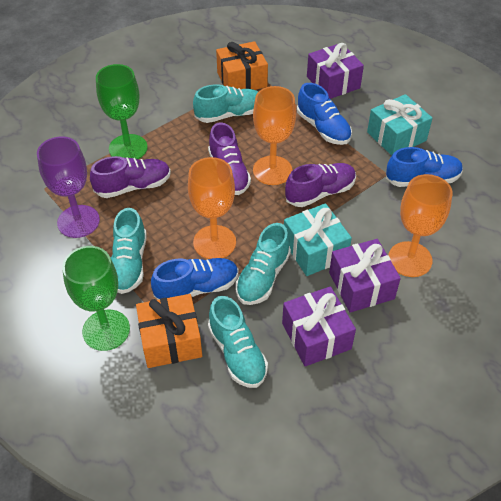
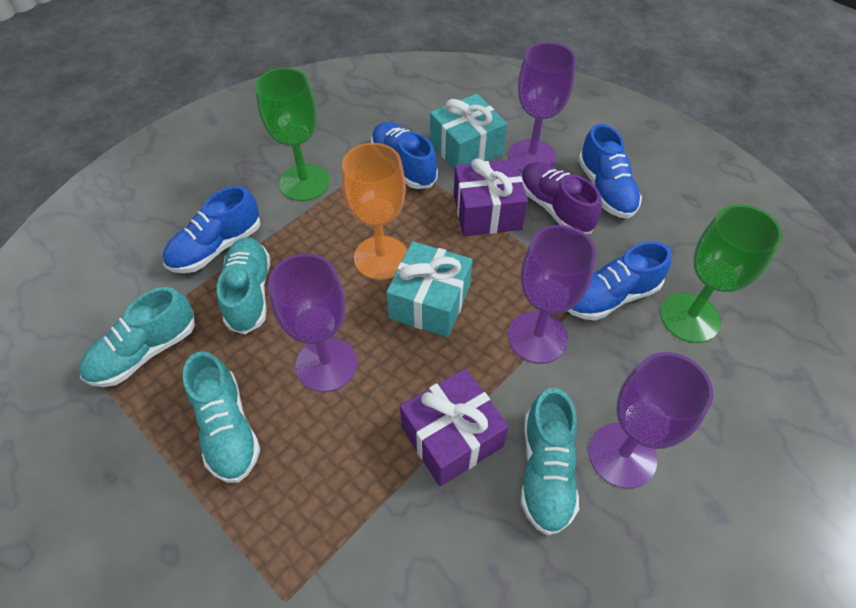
blue shoe: [151,258,239,300] [297,83,352,145] [386,147,463,187] = 3 -> [163,186,261,273] [371,122,438,189] [568,241,672,321] [578,124,642,219] = 4
orange gift: [136,294,202,368] [216,41,268,90] = 2 -> none = 0
orange goblet: [188,157,236,259] [253,86,296,185] [388,174,452,277] = 3 -> [342,143,407,280] = 1
purple gift: [282,286,356,366] [307,43,364,99] [329,239,401,313] = 3 -> [400,368,509,486] [454,158,528,236] = 2
purple goblet: [37,136,100,238] = 1 -> [268,254,357,392] [508,42,576,172] [508,225,596,364] [589,352,714,489] = 4
purple shoe: [90,156,171,198] [208,122,251,195] [285,163,356,207] = 3 -> [521,162,602,234] = 1

